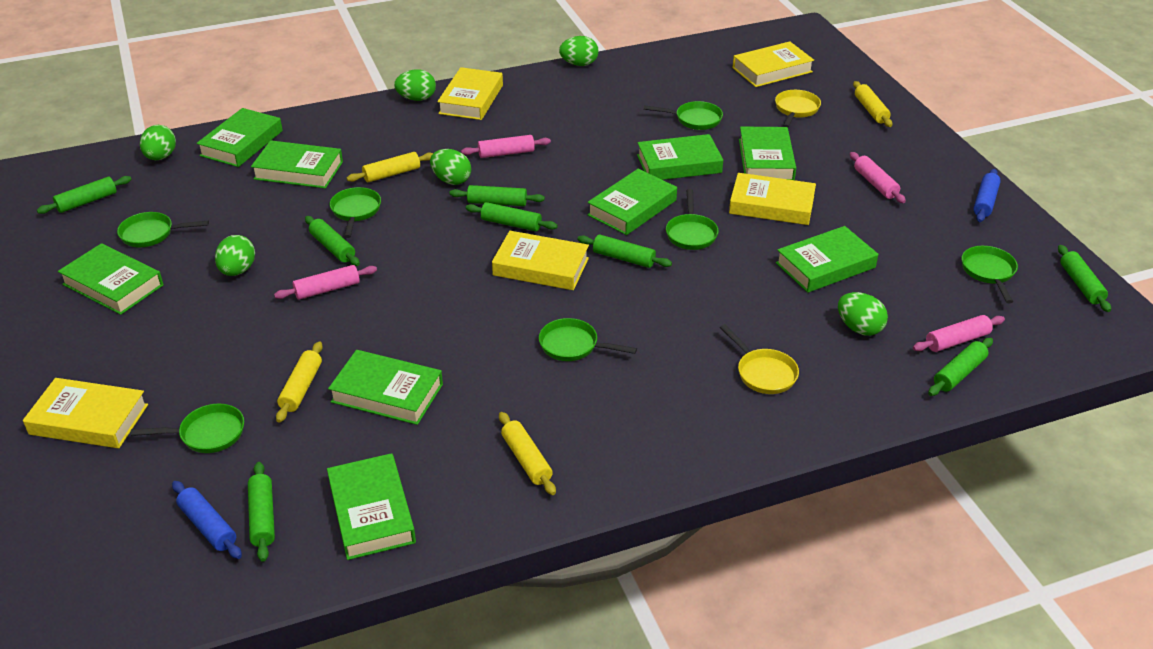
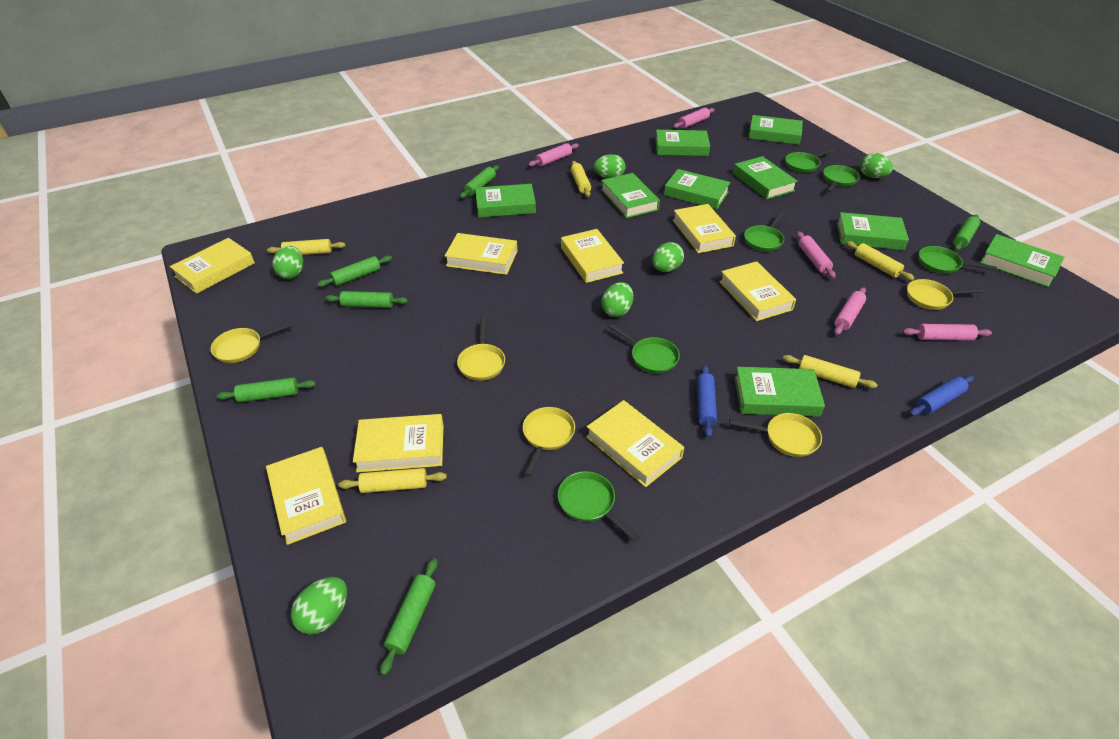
green pan: [117,212,209,247] [130,404,244,453] [330,187,381,238] [539,318,637,361] [644,101,723,130] [666,189,719,250] [962,246,1018,303] = 7 -> [558,471,639,542] [609,324,680,374] [744,211,784,252] [785,148,836,173] [823,165,860,192] [919,246,997,274] = 6
green rolling pin: [37,176,132,214] [248,462,275,562] [305,216,360,266] [449,185,545,206] [466,202,558,231] [577,234,672,268] [928,338,993,396] [1058,245,1111,312] = 8 -> [217,377,316,403] [317,256,392,287] [325,291,408,308] [380,558,438,675] [460,165,499,198] [953,215,980,251] = 6
pink rolling pin: [274,265,377,300] [461,135,551,158] [850,152,906,203] [913,315,1005,352] = 4 -> [528,143,579,167] [673,108,715,129] [797,231,836,278] [834,287,866,335] [903,324,992,341] = 5
yellow book: [23,378,148,448] [437,67,503,120] [492,231,589,290] [729,173,816,225] [733,41,814,87] = 5 -> [170,238,255,294] [266,447,346,545] [353,414,443,472] [445,233,517,275] [561,229,624,283] [586,400,684,487] [673,204,736,253] [719,261,796,321] = 8
yellow pan: [720,324,799,394] [775,90,821,127] = 2 -> [211,322,293,363] [457,318,505,381] [523,407,575,476] [729,413,822,457] [907,279,985,310] = 5
yellow rolling pin: [276,341,323,423] [347,152,433,182] [499,412,556,495] [853,81,892,127] = 4 -> [267,239,345,255] [338,468,447,493] [571,161,591,197] [783,355,878,388] [846,241,914,281] = 5

